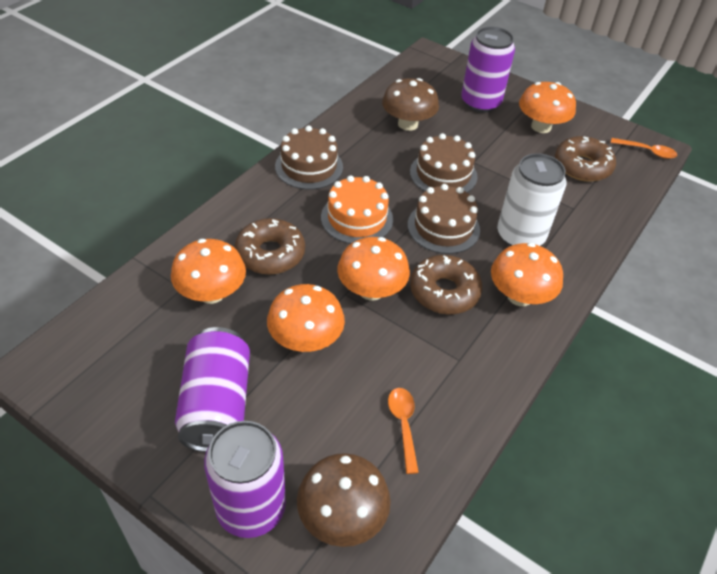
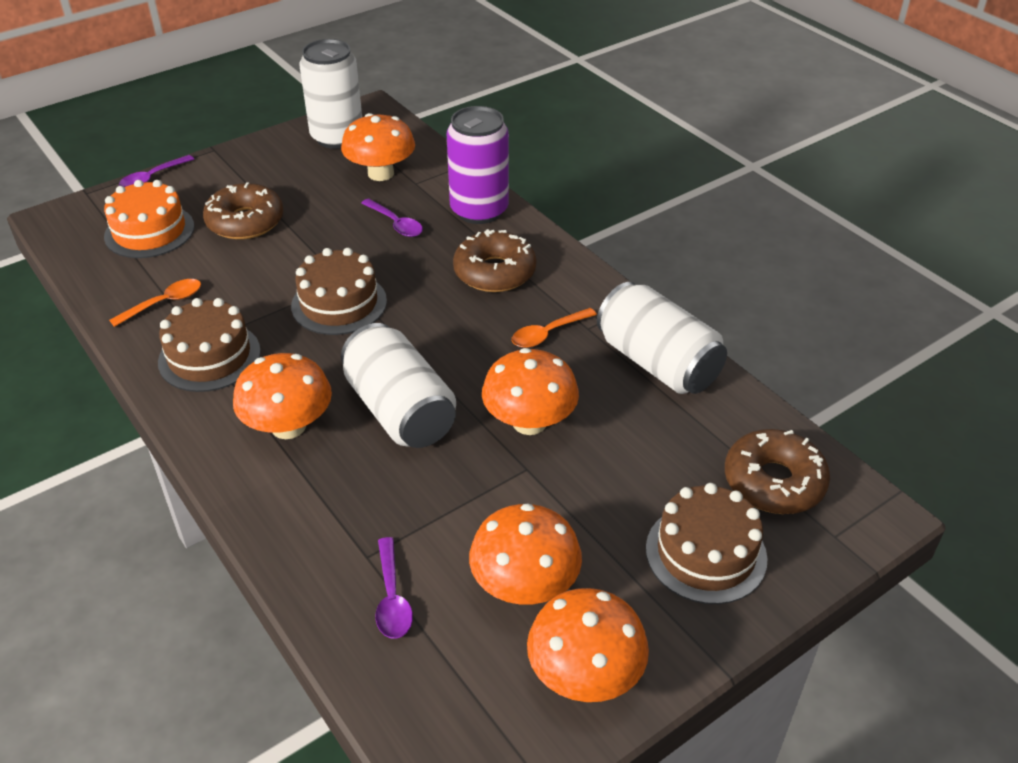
brown mushroom: [297,453,391,547] [382,78,439,131] = 2 -> none = 0
purple can: [175,327,250,452] [204,421,286,538] [461,27,515,113] = 3 -> [447,106,509,224] = 1
purple spoon: none = 0 -> [119,155,194,187] [361,199,423,237] [375,537,413,639] = 3
white can: [497,153,567,246] = 1 -> [299,39,362,149] [341,323,456,448] [597,282,727,394] = 3

